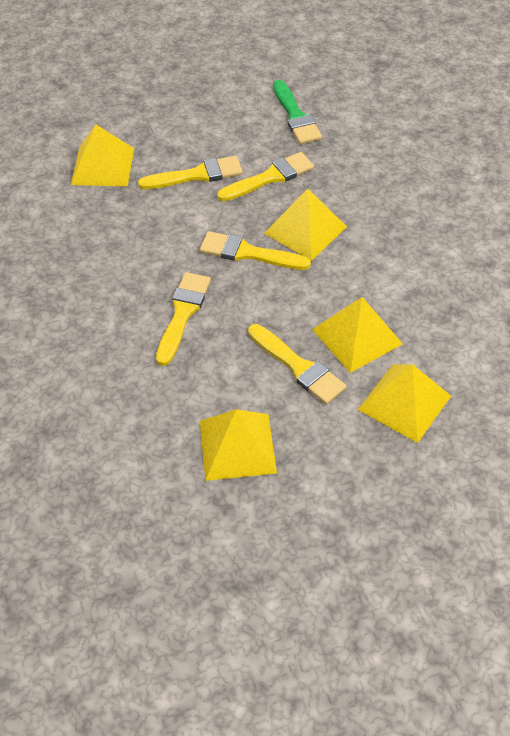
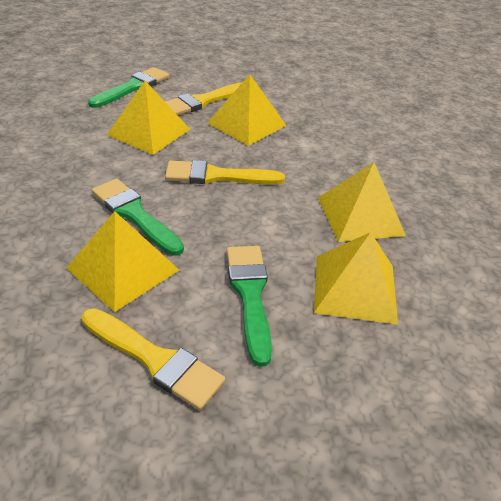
green brush: [273,80,322,144] = 1 -> [88,67,169,108] [92,179,184,256] [226,246,272,367] = 3
yellow brush: [138,156,243,189] [156,272,211,366] [200,231,311,270] [217,152,314,201] [248,324,347,405] = 5 -> [81,308,225,411] [165,82,242,115] [165,160,285,184] = 3

